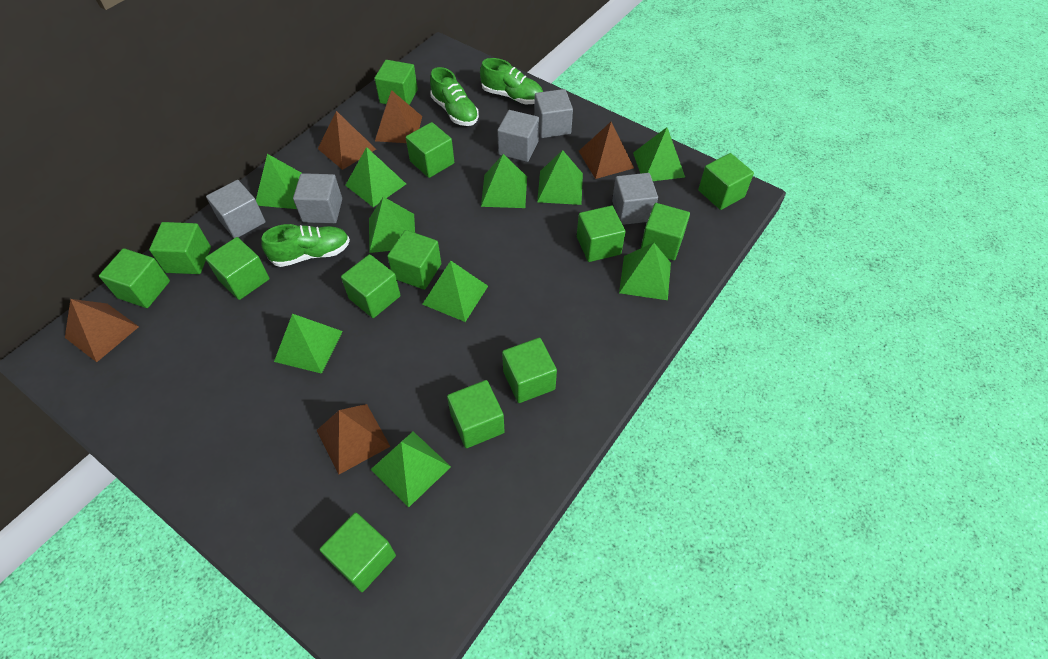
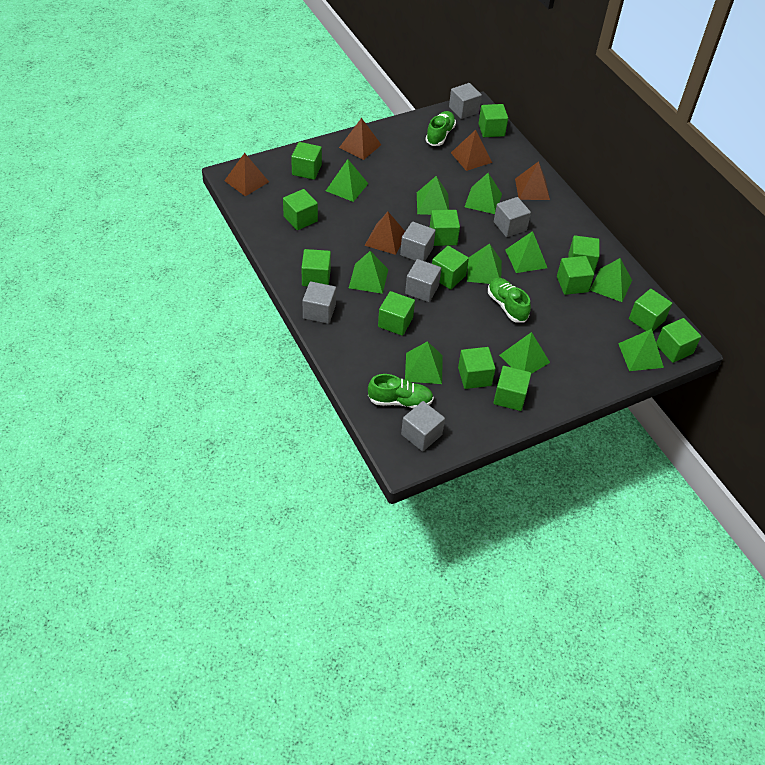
grey cube: [206,180,265,238] [293,173,342,223] [497,110,539,162] [534,89,573,138] [612,173,658,225] = 5 -> [302,281,336,324] [400,222,436,261] [401,401,445,451] [405,259,441,302] [449,83,482,119] [494,197,531,237] = 6

